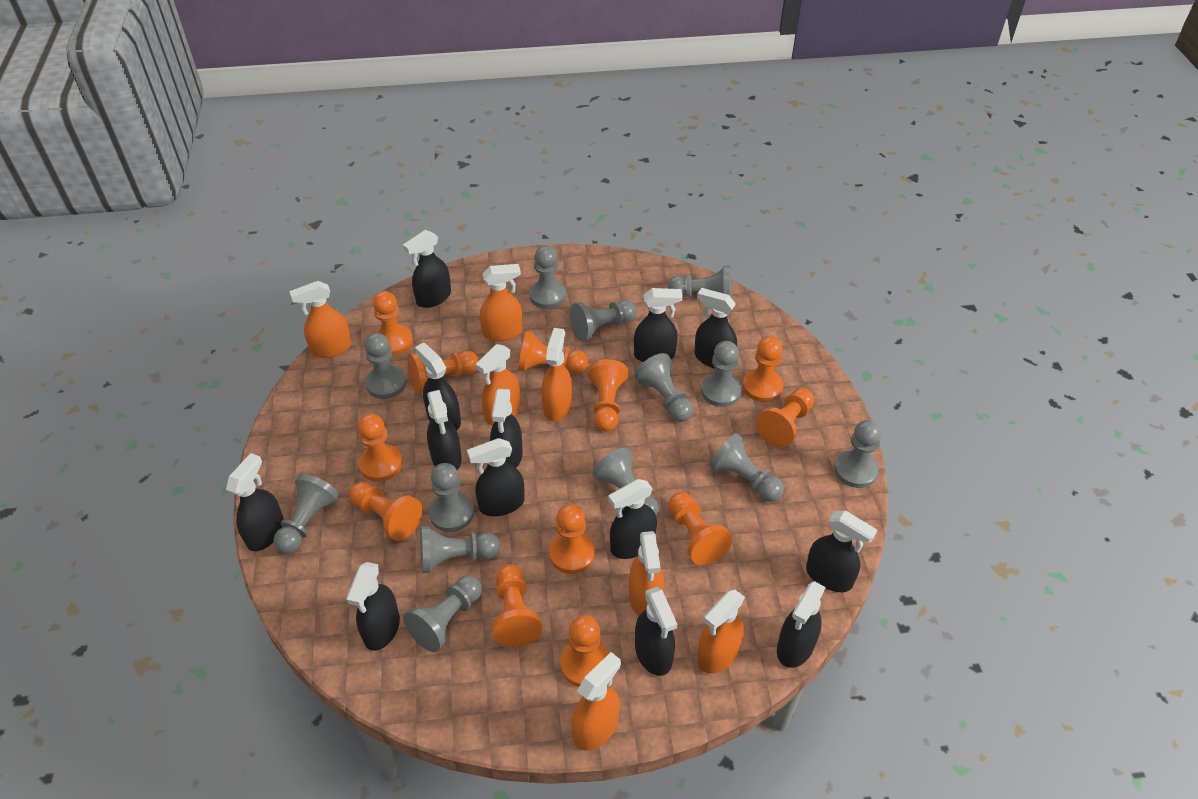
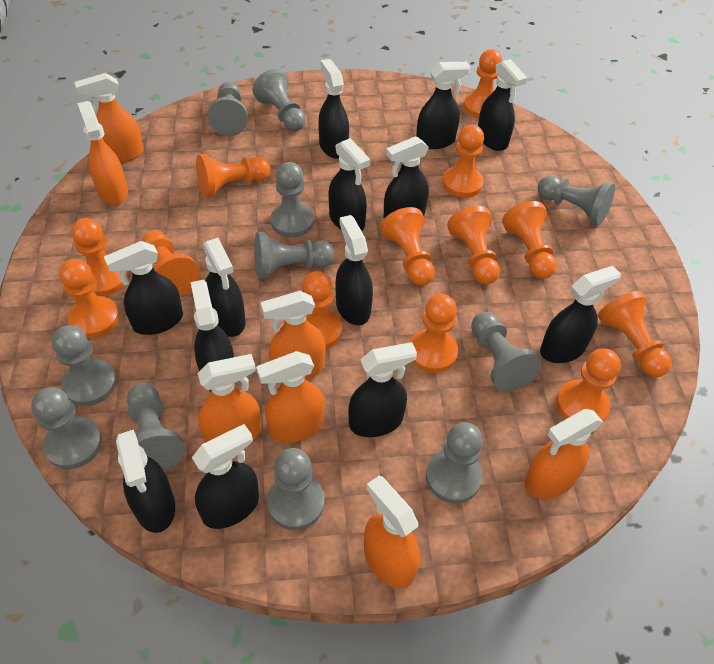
grey pawn: [274,474,339,554] [365,333,406,399] [403,575,482,652] [420,526,500,573] [429,463,474,532] [529,246,566,309] [570,300,637,341] [593,447,659,517] [634,353,693,422] [668,266,732,298] [701,341,742,407] [709,433,784,502] [834,420,882,488] = 13 -> [31,387,102,469] [52,325,117,406] [127,383,185,471] [208,82,248,136] [253,69,306,131] [254,232,334,279] [267,448,325,530] [270,162,314,237] [426,422,483,503] [471,312,542,392] [538,176,615,225] = 11
orange pawn: [349,482,422,541] [358,414,403,482] [373,291,413,356] [407,351,479,393] [492,564,542,647] [518,331,588,374] [549,504,595,574] [560,615,609,687] [588,359,628,431] [668,492,732,565] [743,336,784,402] [756,388,814,447] = 12 -> [59,259,119,338] [72,218,128,296] [142,230,200,297] [196,154,271,198] [302,271,342,349] [380,207,435,286] [409,294,458,373] [442,125,484,198] [447,206,500,284] [463,49,502,118] [502,201,557,279] [556,348,621,421] [598,291,672,377] = 13

